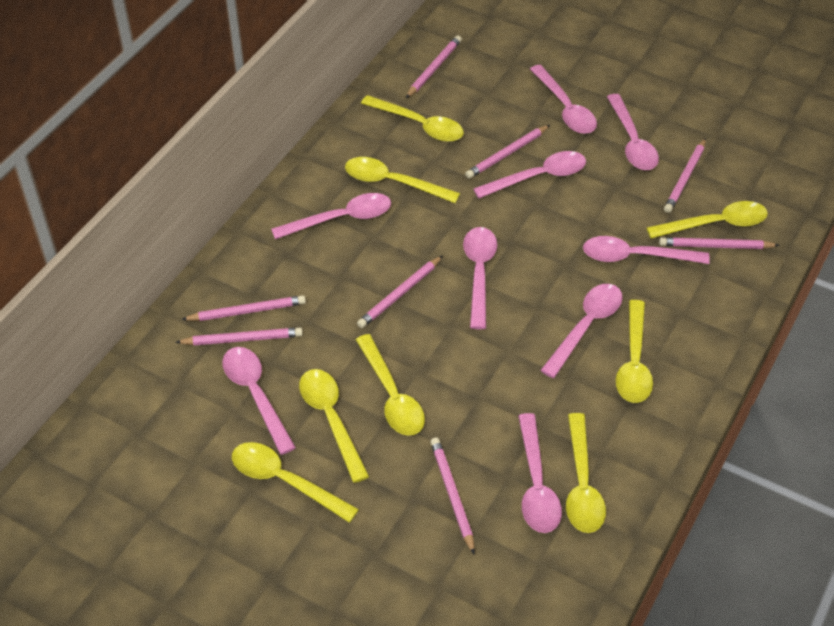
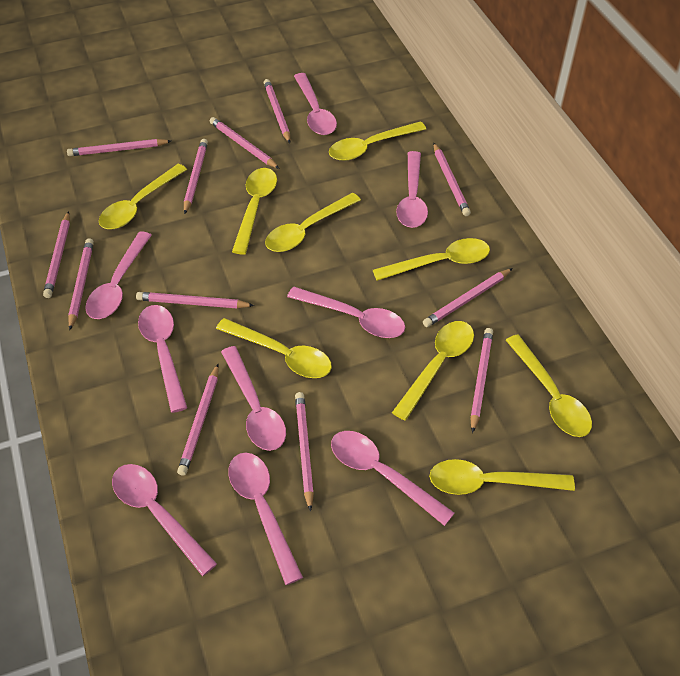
pink pencil: [175,327,303,345] [181,295,306,321] [357,255,443,328] [406,35,462,98] [430,437,475,555] [465,125,550,179] [659,237,780,249] [664,138,706,213] = 8 -> [43,211,70,298] [67,139,171,156] [68,238,94,330] [136,292,255,308] [177,364,219,476] [184,139,208,214] [210,117,280,169] [264,79,290,143] [295,392,314,512] [423,268,513,327] [433,143,471,216] [470,328,493,433] = 12
yellow spoon: [232,442,359,523] [299,369,369,483] [345,157,460,203] [356,334,425,436] [361,95,464,142] [566,413,606,533] [616,300,653,403] [646,201,768,238] = 8 -> [99,164,187,229] [216,318,332,378] [232,168,277,255] [265,193,361,252] [329,121,426,161] [373,238,490,281] [392,321,474,421] [429,459,575,495] [506,335,592,437] = 9

